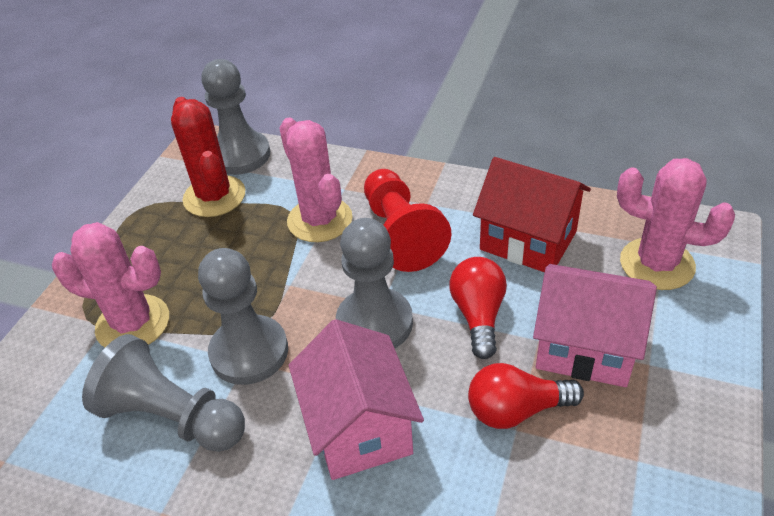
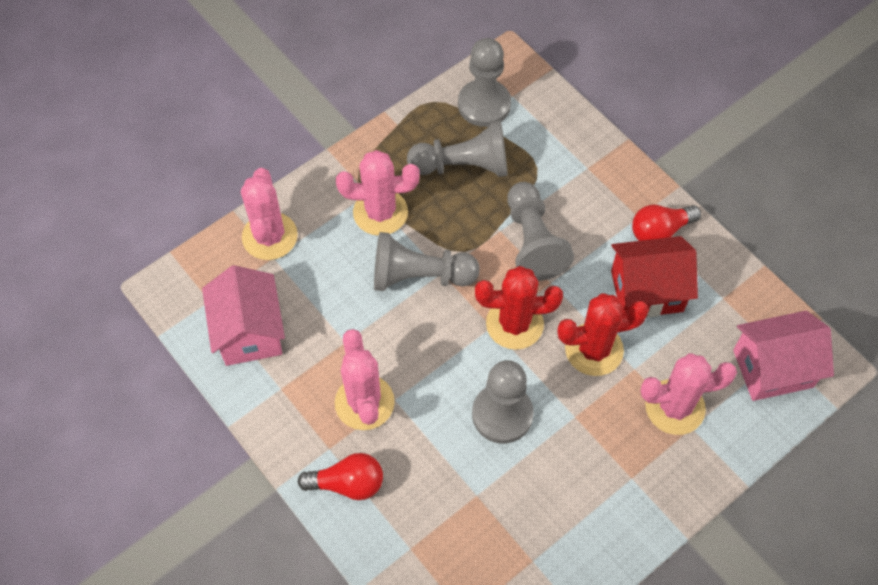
grey pawn: [82,334,245,452] [198,248,288,385] [201,59,270,175] [336,218,413,348] = 4 -> [374,232,480,291] [407,120,507,177] [458,38,511,127] [472,360,534,443] [507,182,574,281] = 5
pink cactus: [52,222,169,347] [279,118,353,242] [617,158,735,290] = 3 -> [241,168,298,260] [335,329,395,430] [336,150,419,236] [640,353,737,435] = 4
red cactus: [171,97,246,217] = 1 -> [475,266,563,350] [557,293,649,376] = 2
red pawn: [364,169,451,272] = 1 -> none = 0

